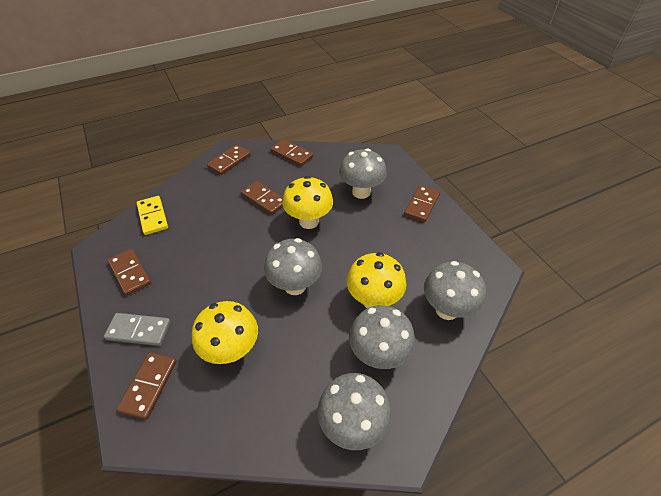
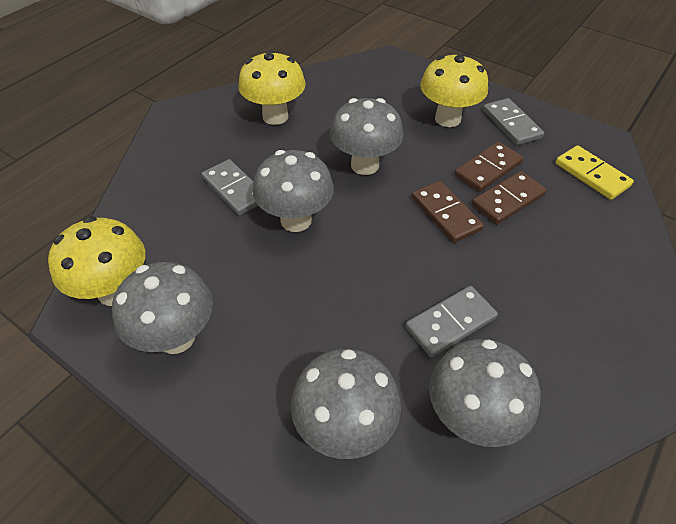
brown domino: [108,249,151,296] [117,352,177,420] [207,144,251,175] [241,181,283,215] [271,139,313,166] [404,185,440,222] = 6 -> [412,181,484,243] [455,142,523,192] [472,171,547,224] = 3
grey domino: [104,313,171,346] = 1 -> [202,159,258,216] [405,286,498,357] [483,98,544,145] = 3

